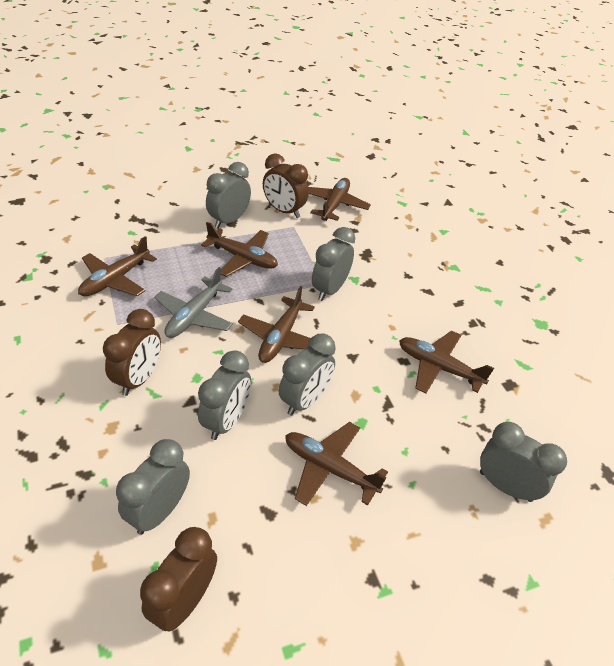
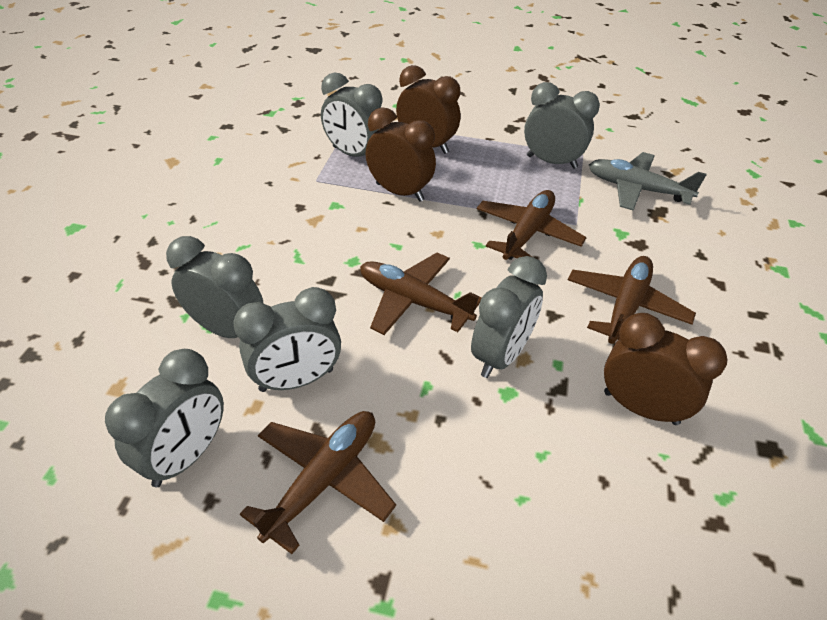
brown plane: [78,236,157,296] [201,222,278,277] [238,286,315,363] [285,422,388,506] [308,178,371,221] [399,331,494,393] = 6 -> [240,411,396,554] [360,253,481,335] [477,190,587,260] [567,256,696,344] = 4

